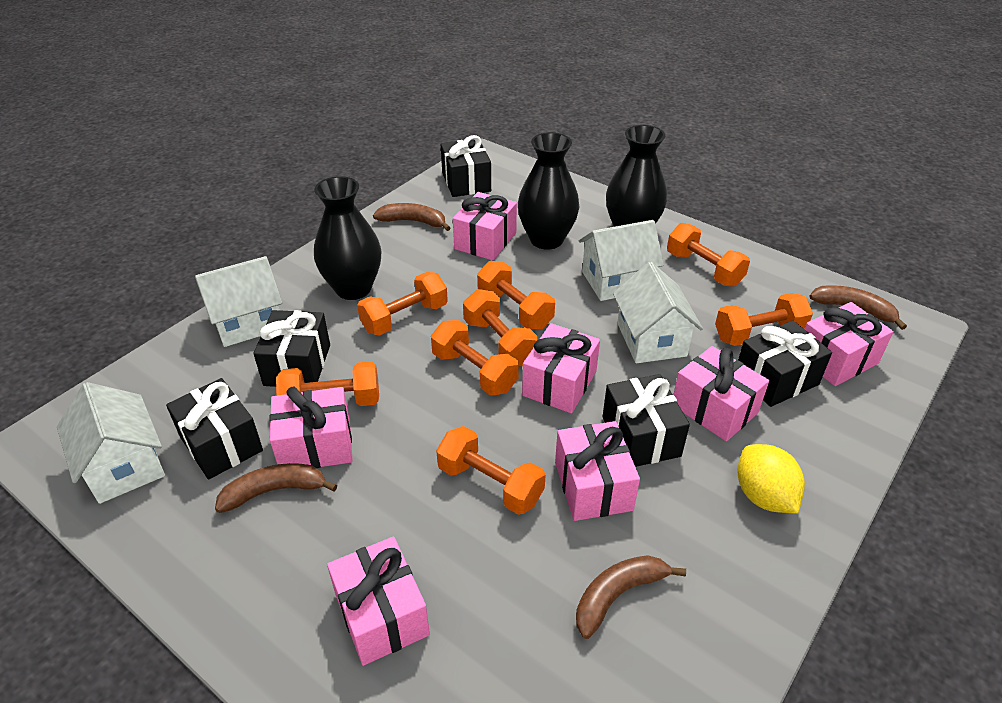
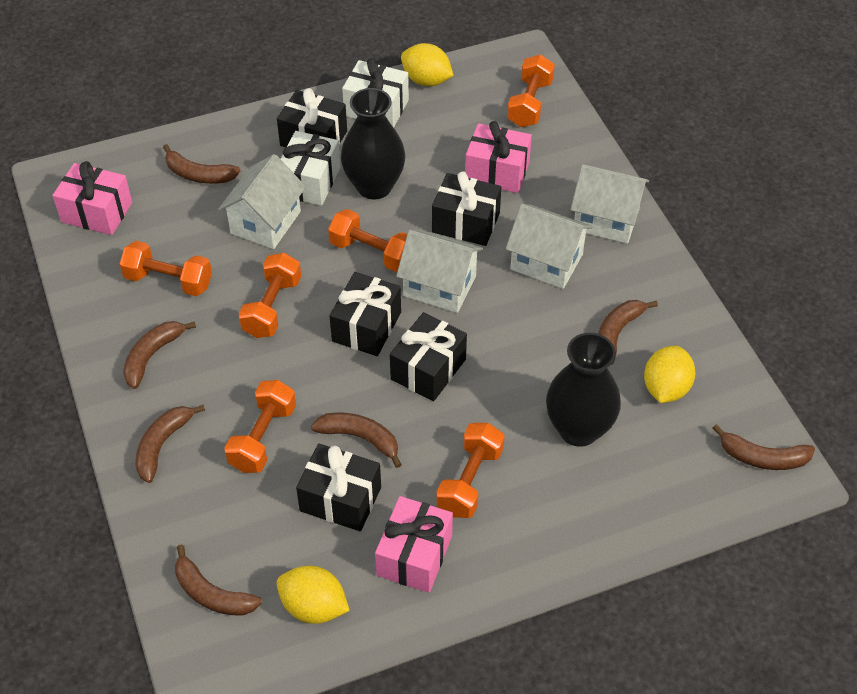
black vase: [314,176,381,300] [518,132,579,249] [606,125,667,227] = 3 -> [341,88,406,200] [546,333,621,447] = 2
brown banana: [215,463,337,513] [373,203,450,231] [576,555,686,639] [809,285,907,330] = 4 -> [123,321,196,389] [136,405,205,483] [163,144,240,184] [175,544,262,616] [311,412,402,468] [598,300,658,365] [713,424,815,470] = 7
orange dumbbell: [276,361,379,406] [357,272,448,336] [431,320,519,396] [436,426,546,515] [463,289,537,366] [477,261,555,329] [667,223,750,287] [715,293,813,346] = 8 -> [120,241,212,296] [224,380,296,473] [239,253,301,338] [328,209,407,272] [436,423,505,518] [507,55,555,127] = 6
pink gift: [269,386,353,468] [327,536,430,666] [453,192,517,260] [522,323,600,413] [555,421,640,521] [673,346,769,441] [805,302,894,386] = 7 -> [53,161,132,235] [375,496,453,593] [465,121,532,193] = 3
white gift: none = 0 -> [281,131,341,206] [342,58,409,127] = 2
yellow lemon: [737,444,805,513] = 1 -> [276,566,350,624] [401,43,454,86] [644,346,695,403] = 3

